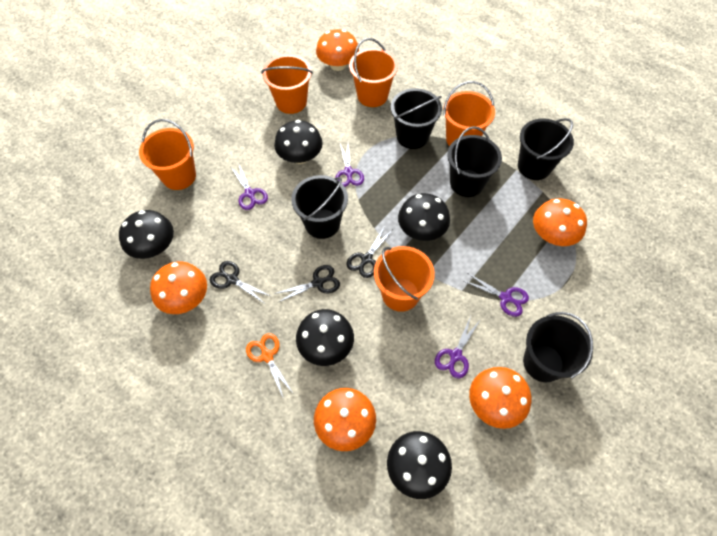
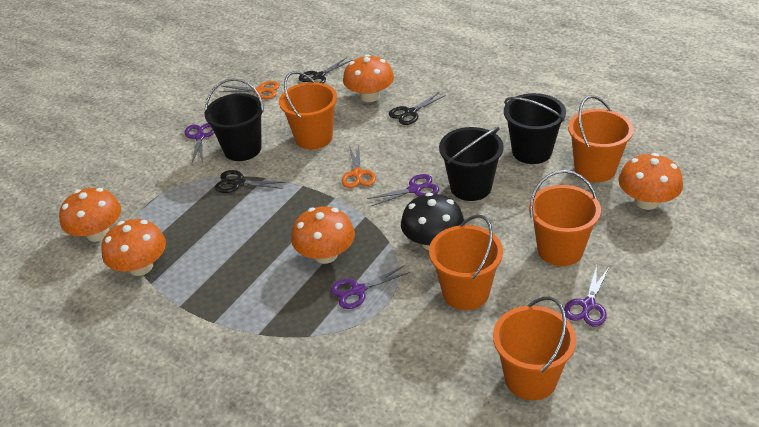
black bucket: [291,175,348,239] [391,88,442,149] [447,126,502,197] [518,118,574,180] [523,312,593,382] = 5 -> [205,78,264,161] [439,127,504,201] [504,93,566,164] = 3
black mushroom: [119,210,174,259] [274,120,323,164] [296,309,354,366] [387,431,452,499] [398,193,450,241] = 5 -> [401,193,464,250] = 1
orange scissors: [246,333,293,397] = 1 -> [219,81,280,99] [342,145,376,188] = 2

